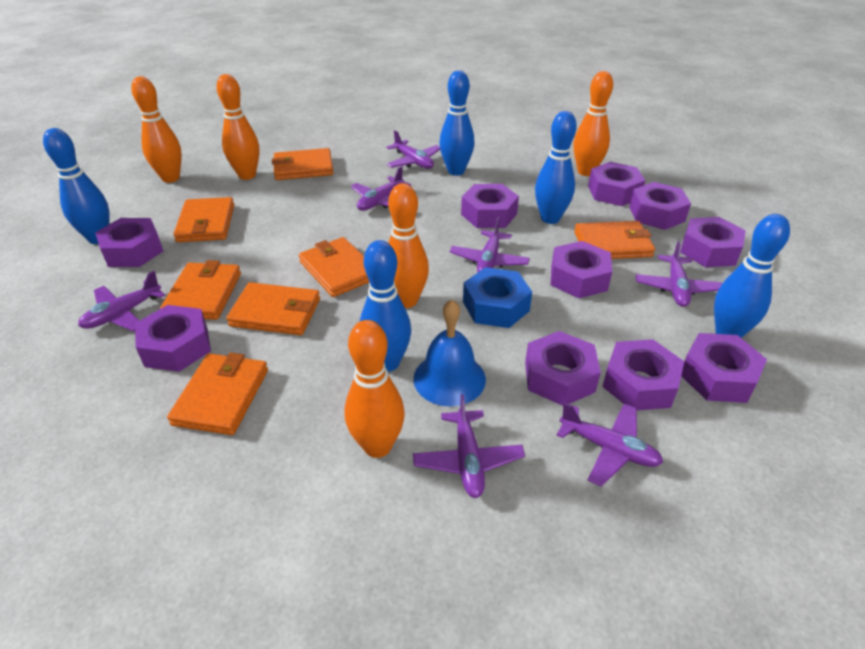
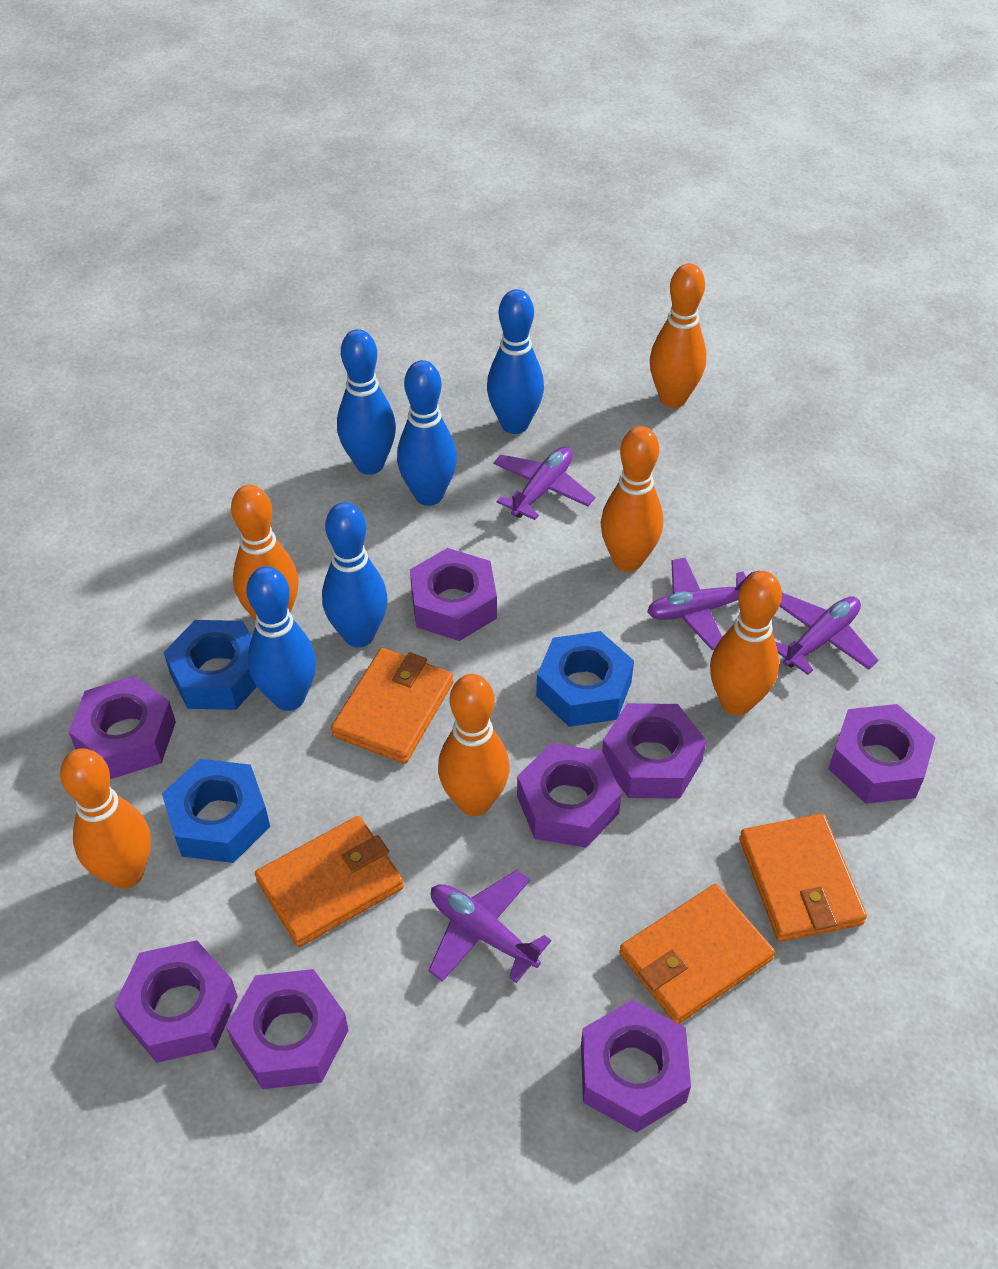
blue bell: [413,300,486,407] = 1 -> none = 0
blue nut: [463,267,532,328] = 1 -> [162,759,270,863] [164,620,257,710] [536,631,634,727] = 3
orange bowling pin: [131,76,182,183] [217,74,259,180] [345,320,405,458] [388,183,429,308] [573,71,613,176] = 5 -> [60,749,151,889] [231,485,299,620] [438,674,509,816] [601,426,663,572] [650,263,707,408] [710,571,782,715] = 6
orange wallet: [160,260,241,320] [167,352,268,435] [173,197,234,242] [226,282,320,335] [272,148,333,180] [299,237,369,297] [574,221,655,259] = 7 -> [255,816,404,947] [331,648,453,764] [619,884,775,1024] [739,814,867,942] = 4
purple nut: [95,218,163,267] [135,305,211,372] [461,184,519,228] [525,331,601,406] [551,241,612,298] [588,162,645,206] [602,339,684,411] [629,182,691,230] [680,217,746,267] [681,333,767,403] = 10 -> [68,676,176,779] [114,940,238,1063] [226,969,349,1089] [410,548,497,641] [517,743,622,848] [581,1000,691,1132] [602,703,707,799] [828,704,936,804] = 8
purple plane: [78,271,165,332] [351,166,411,211] [386,130,440,169] [413,394,525,498] [450,217,530,272] [557,402,663,487] [635,241,722,307] = 7 -> [428,870,551,983] [493,447,595,520] [647,558,758,650] [775,593,878,675] = 4

